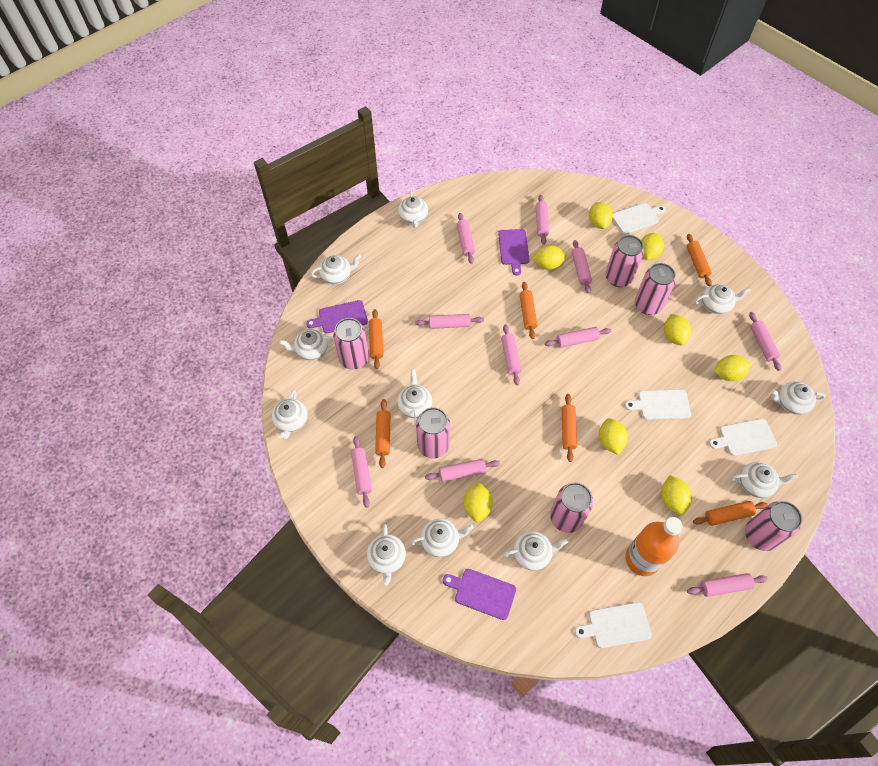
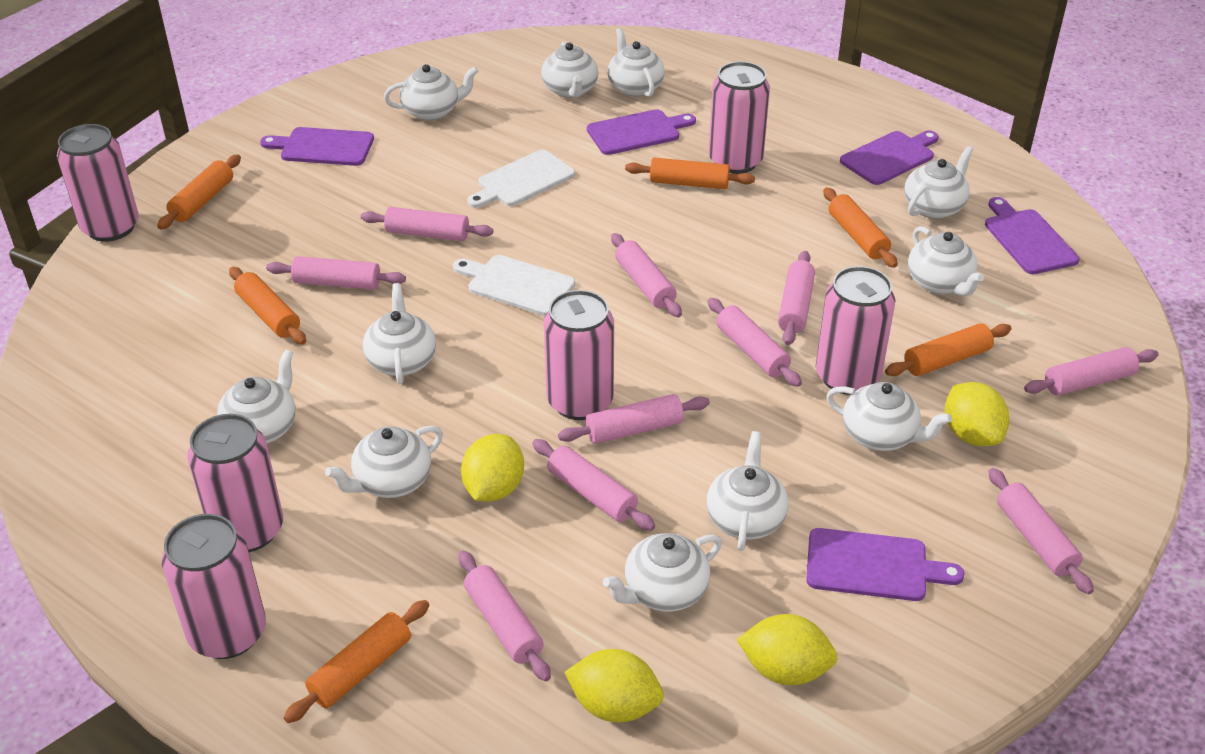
orange bottle: [625,517,682,576] = 1 -> none = 0
purple cutting board: [306,300,368,333] [443,569,516,620] [498,229,530,276] = 3 -> [260,127,374,166] [587,109,696,155] [806,528,964,601] [840,131,939,185] [985,197,1079,274] = 5
white cutting board: [575,602,652,648] [613,203,666,234] [625,389,691,420] [709,419,777,456] = 4 -> [453,255,575,316] [467,150,575,208] = 2
yellow lemon: [463,482,493,522] [532,245,566,270] [589,202,613,229] [599,418,628,455] [641,233,664,260] [661,475,692,515] [664,314,691,346] [714,355,751,381] = 8 -> [461,434,524,502] [565,649,664,722] [736,614,838,685] [945,382,1009,446] = 4

